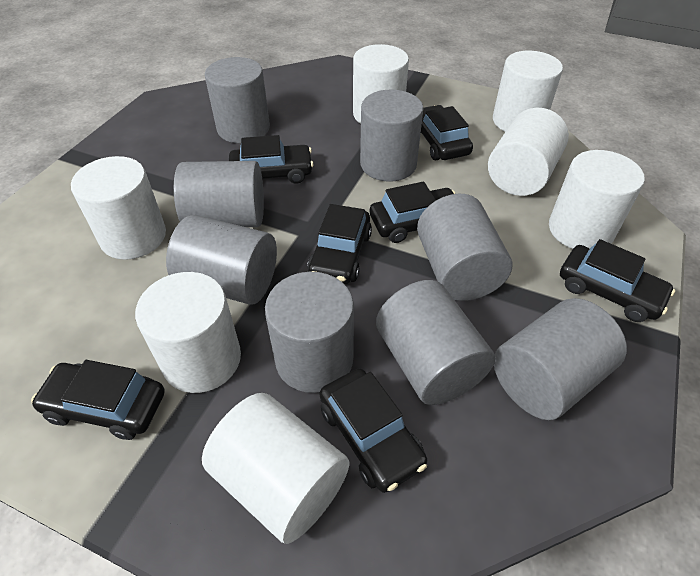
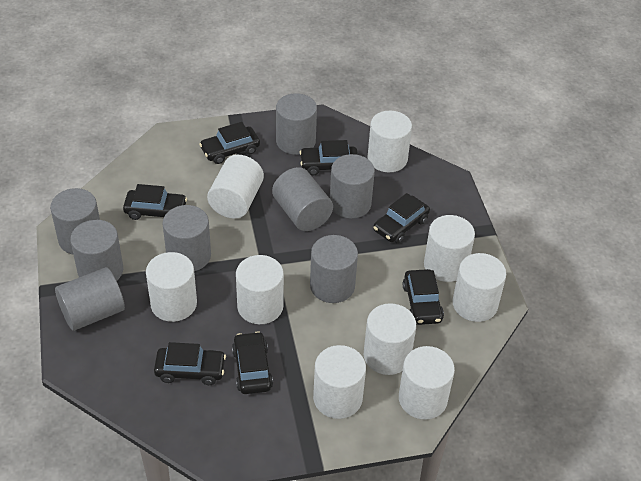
white cylinder: [71,156,166,260] [135,272,241,393] [202,393,349,544] [353,44,409,124] [488,108,569,196] [493,51,563,132] [549,150,645,249] = 7 -> [146,252,197,322] [207,155,264,219] [236,255,284,324] [313,345,366,419] [364,303,416,375] [368,111,412,172] [399,346,455,420] [424,215,475,282] [452,253,506,322] = 9

